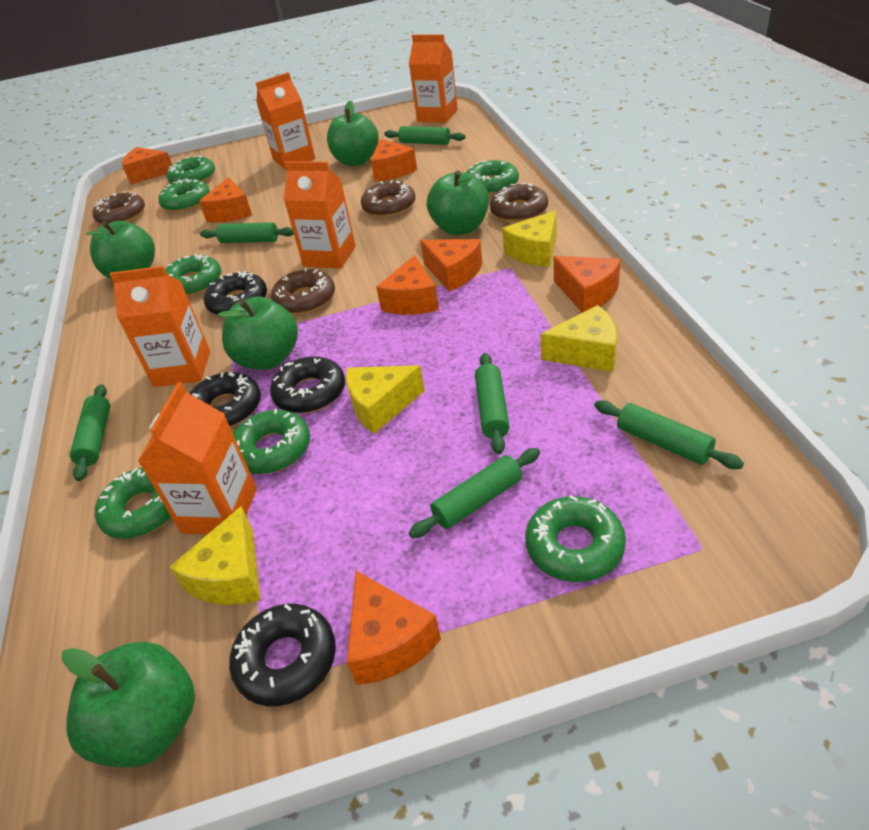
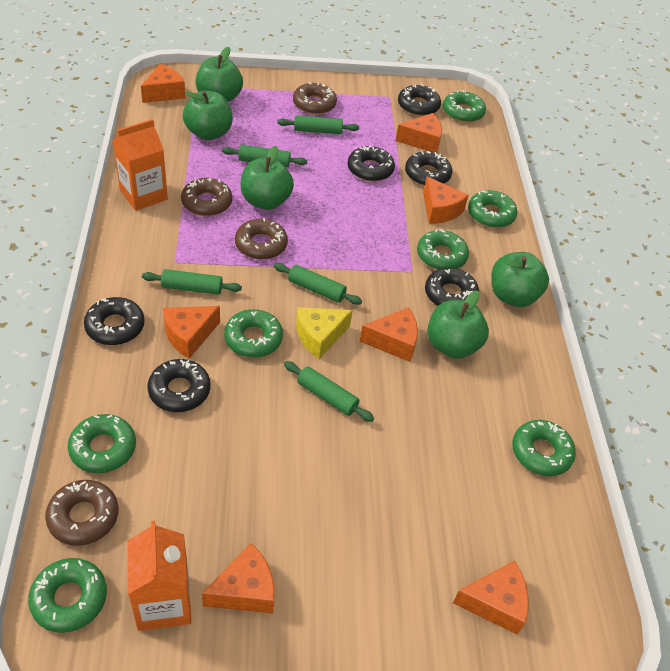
black donut: [189,372,261,427] [204,271,267,315] [229,604,336,706] [270,356,345,413] = 4 -> [84,297,145,345] [148,359,211,412] [348,145,395,182] [398,84,441,116] [405,151,452,186] [425,268,479,306] = 6
green rolling pin: [70,384,110,481] [200,222,294,243] [384,126,466,145] [409,448,540,538] [475,353,510,454] [594,400,744,469] = 6 -> [142,269,242,295] [222,145,307,167] [274,263,362,305] [278,115,359,134] [284,361,374,422] = 5
orange carton: [109,266,210,387] [138,383,257,535] [256,72,315,170] [284,161,356,269] [409,34,458,123] = 5 -> [113,119,168,211] [127,521,191,631] = 2
yellow cheese: [169,506,261,605] [346,365,425,434] [502,211,557,267] [540,305,617,372] = 4 -> [296,307,353,359] = 1

